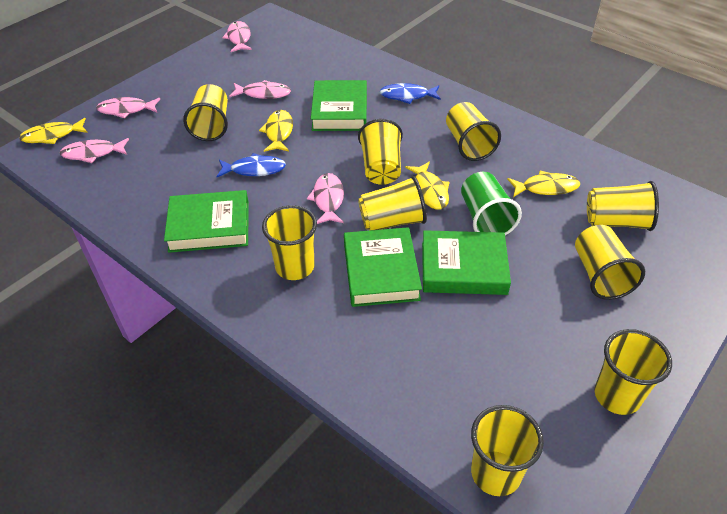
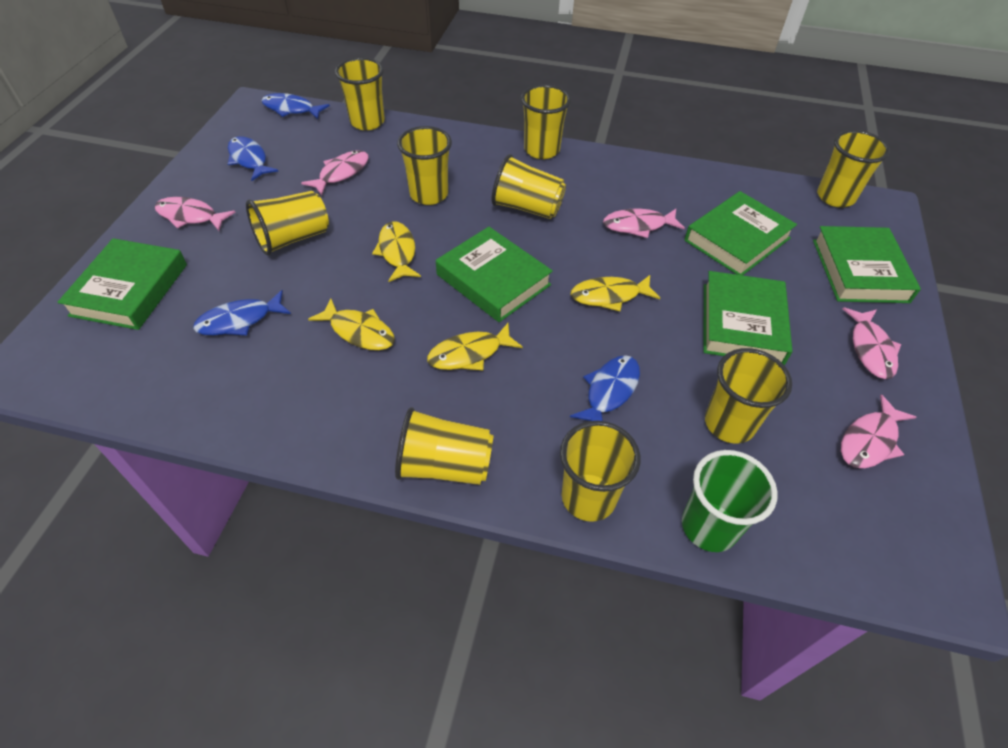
blue fish: [216,153,286,177] [379,83,441,104] = 2 -> [193,290,291,335] [228,136,278,181] [261,93,330,119] [570,355,640,421] = 4
green book: [164,190,249,253] [311,80,367,131] [344,227,422,307] [422,230,511,295] = 4 -> [58,238,187,330] [436,227,553,322] [684,191,797,275] [703,271,793,365] [813,226,921,303] = 5

